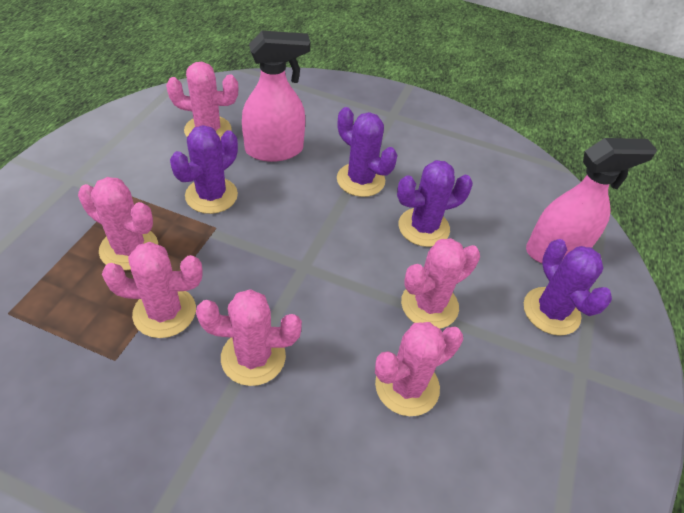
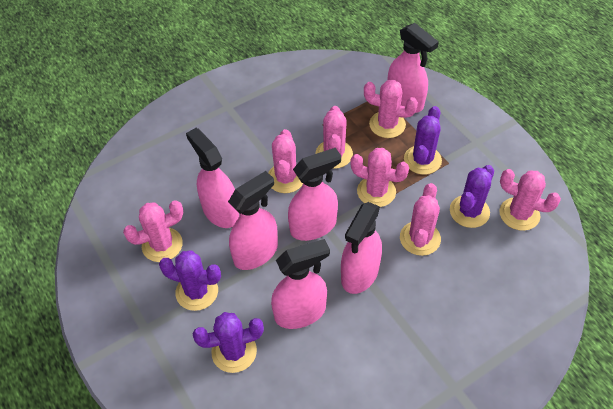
pink cactus: [78,177,158,270] [102,242,203,338] [166,62,238,140] [196,289,302,386] [375,322,463,416] [401,238,480,329] = 6 -> [123,200,183,262] [268,129,303,193] [315,106,353,169] [350,148,409,207] [364,80,418,138] [400,183,441,256] [499,169,561,231] = 7
pink spray bottle: [242,31,311,162] [526,138,657,263] = 2 -> [186,128,239,228] [228,171,278,270] [271,239,330,329] [288,148,341,241] [341,202,382,294] [387,23,439,113] = 6

